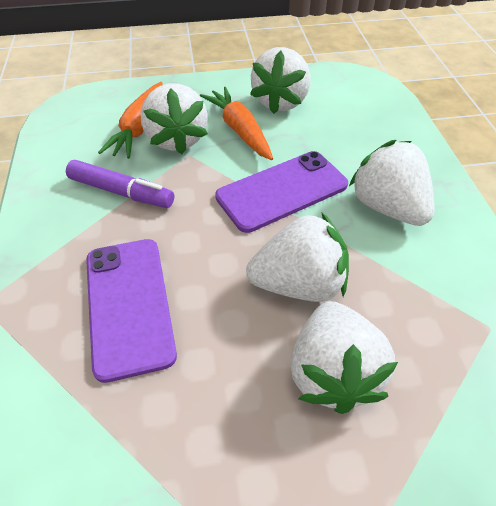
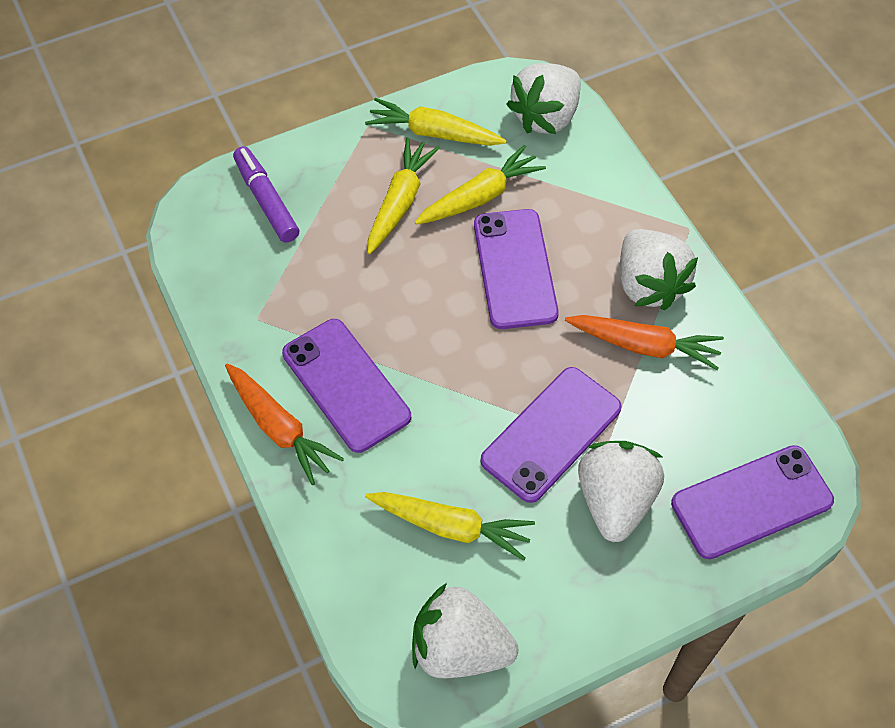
purple phone: [86,239,177,383] [215,151,348,233] = 2 -> [282,319,411,453] [474,209,559,329] [480,367,622,503] [671,445,834,559] = 4
white strawberry: [141,83,208,154] [246,212,349,302] [250,47,311,114] [290,301,398,414] [349,140,435,226] = 5 -> [412,583,518,678] [506,63,581,134] [578,441,664,542] [620,229,698,310] = 4
yellow carrot: none = 0 -> [365,98,507,146] [365,492,535,561] [368,138,440,254] [415,145,546,225] = 4

